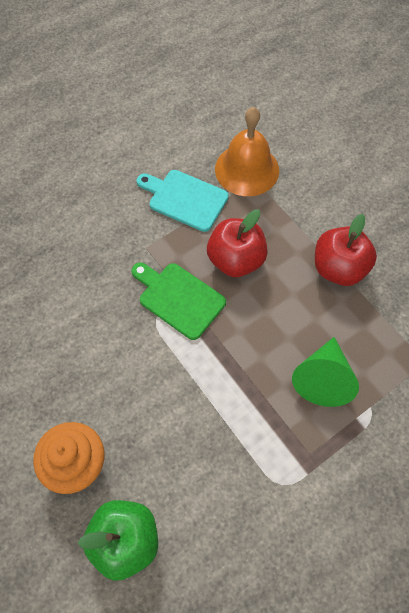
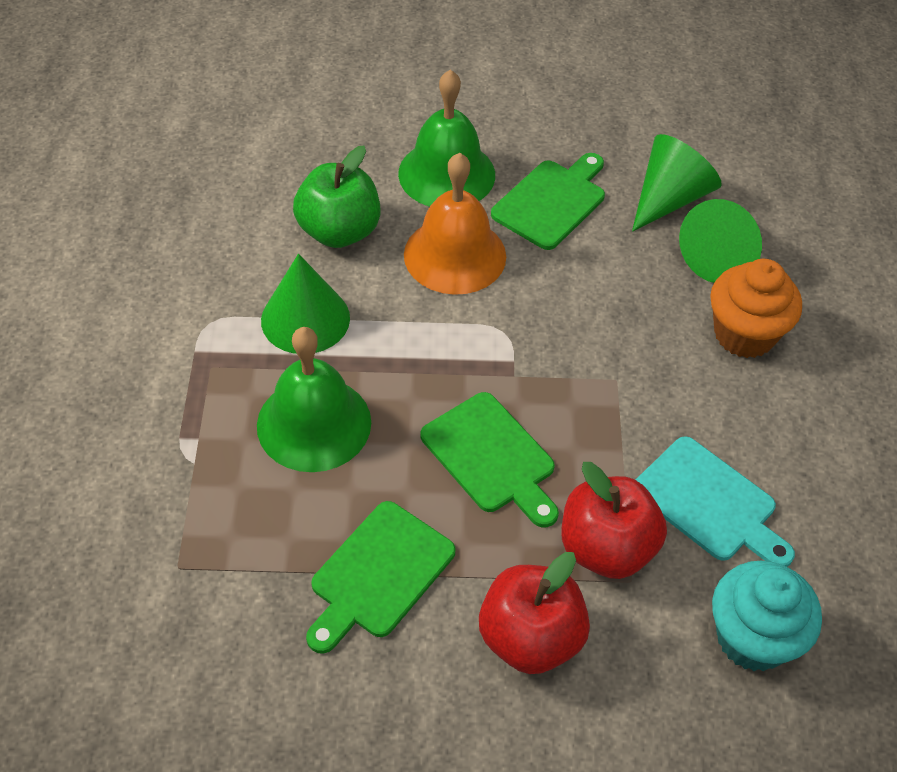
green bell: none = 0 -> [257,327,371,472] [398,69,495,207] = 2
green cone: [292,337,359,407] = 1 -> [261,254,350,354] [632,134,722,232] [679,199,762,283] = 3
green cutting board: [131,262,226,340] = 1 -> [306,501,456,654] [420,392,559,528] [491,153,605,250] = 3
turquoise cupcake: none = 0 -> [712,561,822,671] = 1

